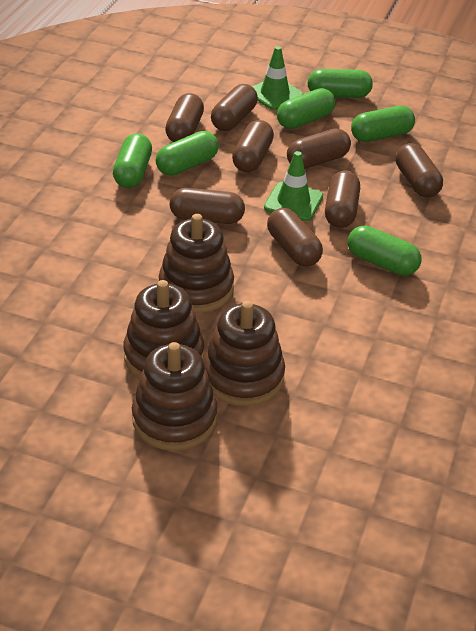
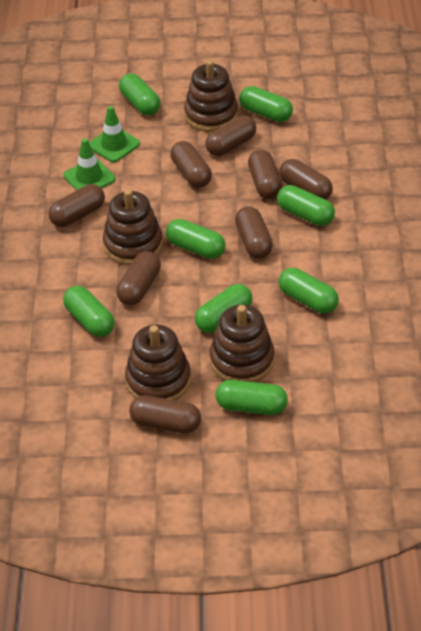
green capsule: [113,133,152,188] [156,131,219,176] [277,88,335,129] [307,69,373,98] [348,225,421,276] [351,106,415,142] = 6 -> [63,286,115,337] [119,73,161,115] [166,219,226,259] [195,284,252,333] [216,380,288,415] [239,86,293,122] [277,185,335,226] [278,268,339,314] = 8

